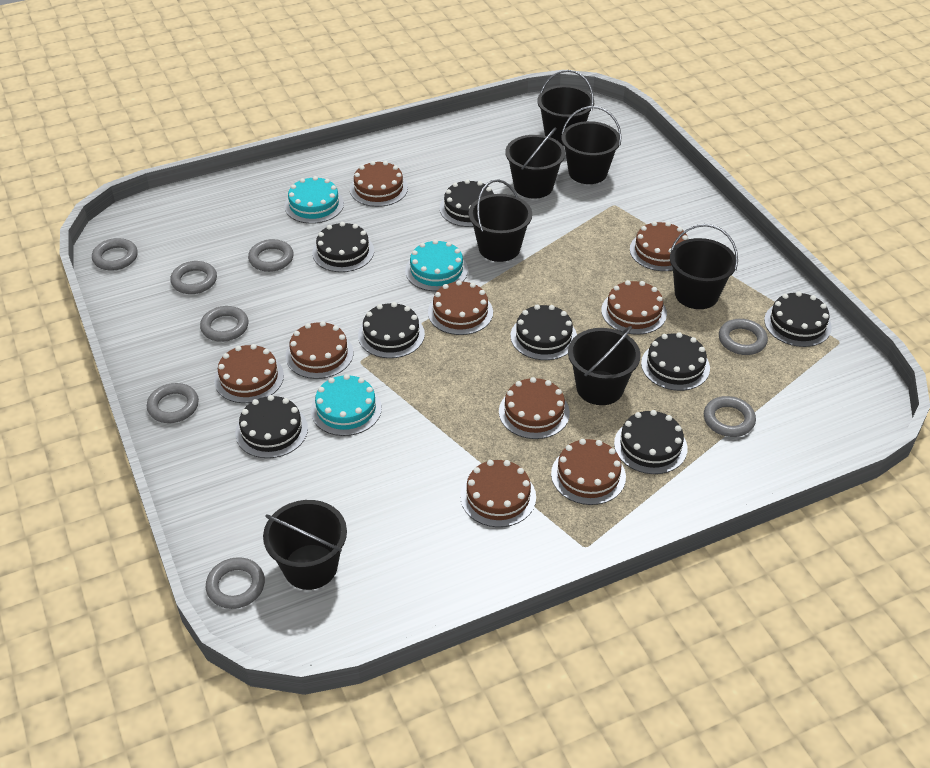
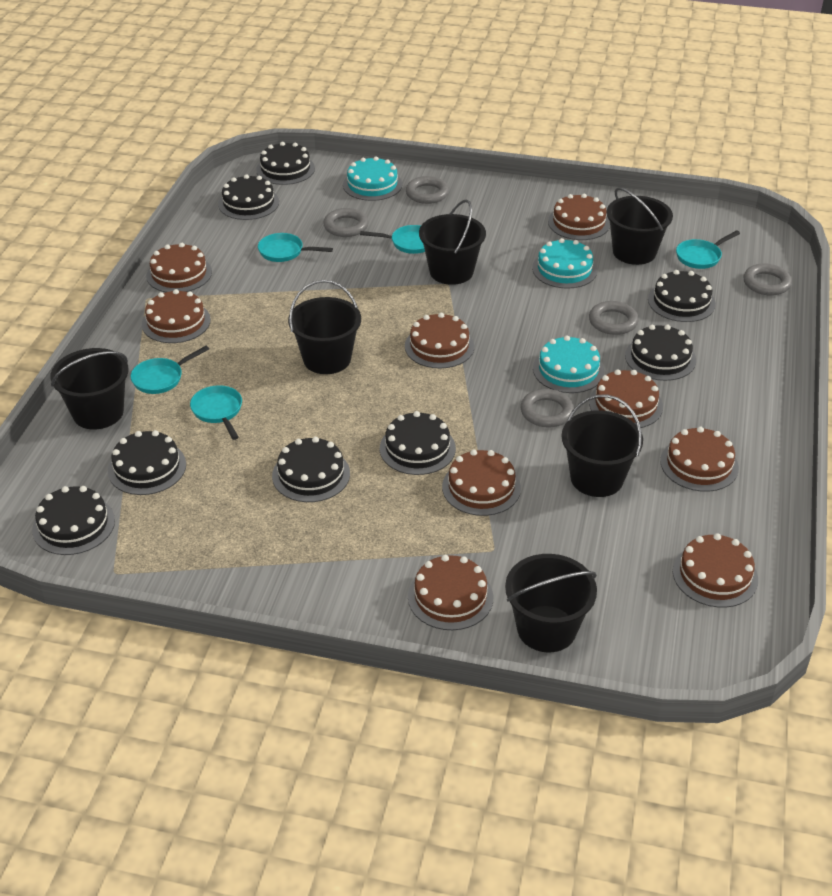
black bucket: [263,500,347,590] [469,179,532,262] [505,127,565,198] [538,70,594,146] [561,106,622,184] [568,326,640,405] [670,224,738,309] = 7 -> [50,348,129,429] [288,280,361,374] [419,199,486,285] [505,554,597,652] [561,395,643,497] [607,187,673,265] = 6
grey ring: [92,238,138,270] [147,383,199,423] [170,261,217,294] [200,306,248,342] [206,557,265,609] [248,239,294,272] [704,396,756,437] [719,319,768,355] = 8 -> [323,208,368,237] [406,176,449,204] [521,389,574,428] [589,301,639,335] [743,263,792,296] = 5
turquoise pan: none = 0 -> [130,346,209,394] [190,385,242,440] [258,233,333,262] [360,225,425,254] [676,230,740,269] = 5

